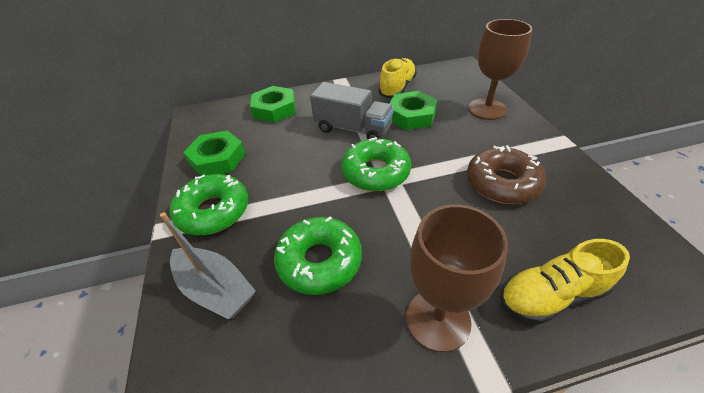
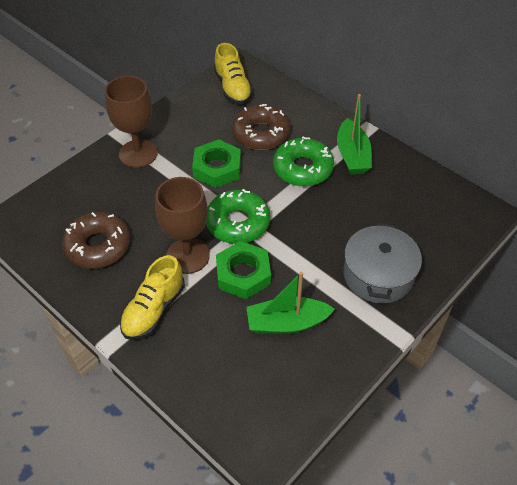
brown donut: [467,145,546,204] = 1 -> [62,212,130,269] [232,104,290,150] = 2
green boat: none = 0 -> [246,272,335,334] [337,94,372,175] = 2
green donut: [170,174,248,235] [274,216,362,295] [341,137,411,191] = 3 -> [206,189,270,244] [273,137,334,187] = 2
green nut: [183,131,246,176] [250,86,296,123] [390,91,438,130] = 3 -> [192,139,241,188] [216,241,271,299] = 2
grey boat: [160,212,256,319] = 1 -> none = 0
grey pot: none = 0 -> [344,222,422,304] = 1
grey truck: [310,82,394,139] = 1 -> none = 0

